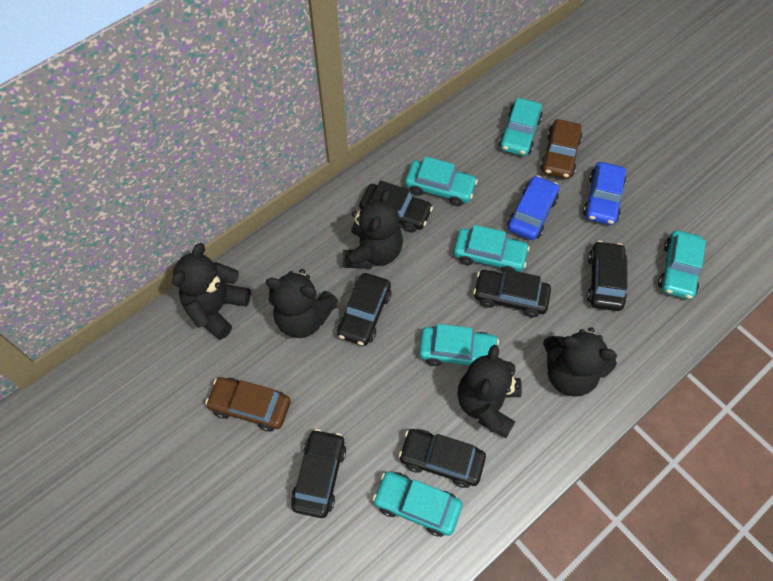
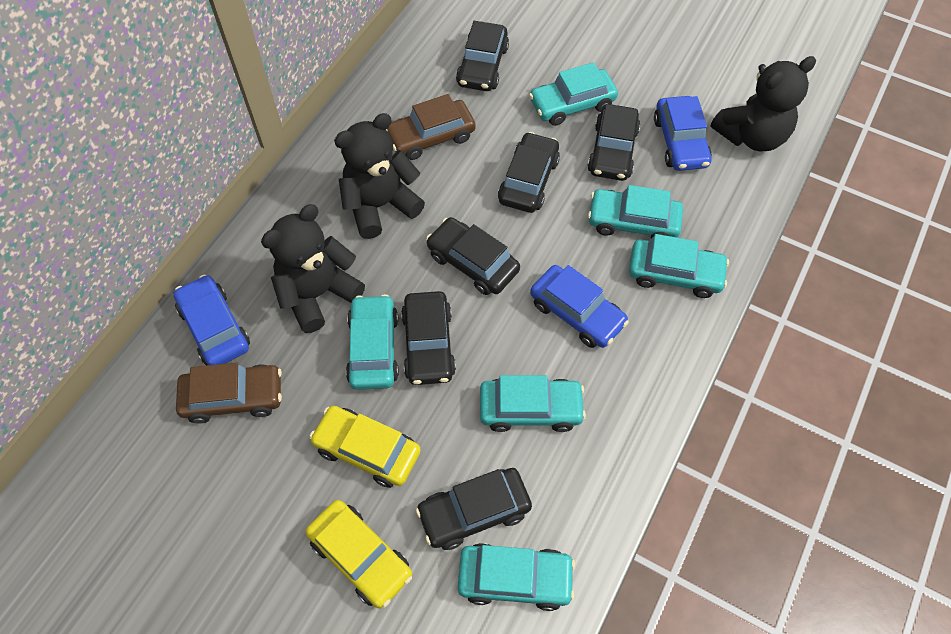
black teddy bear: [172,243,251,340] [266,269,338,338] [343,189,403,269] [458,345,522,438] [543,327,617,397] = 5 -> [261,204,365,333] [334,113,425,239] [710,56,816,151] = 3
blue car: [507,175,559,240] [583,162,626,225] = 2 -> [173,275,250,366] [530,265,629,348] [654,96,712,171] = 3
yellow car: none = 0 -> [306,500,412,608] [309,406,421,488] = 2

